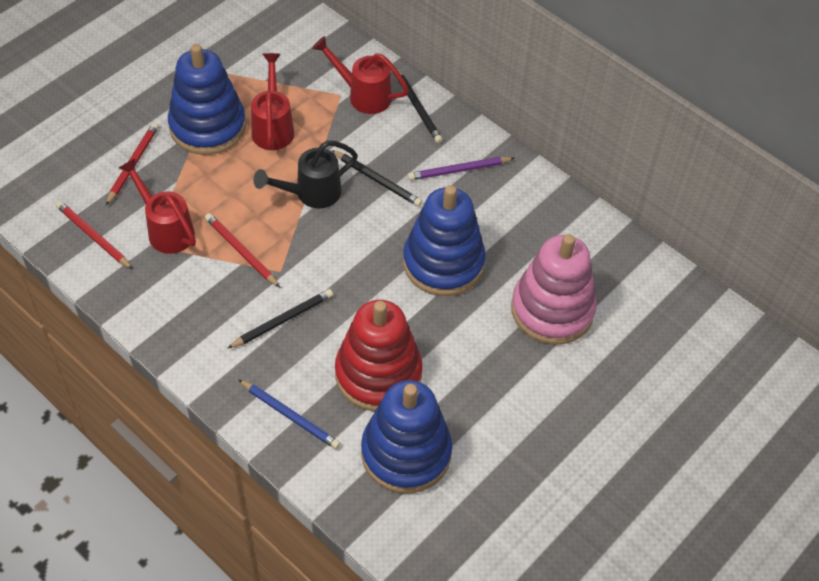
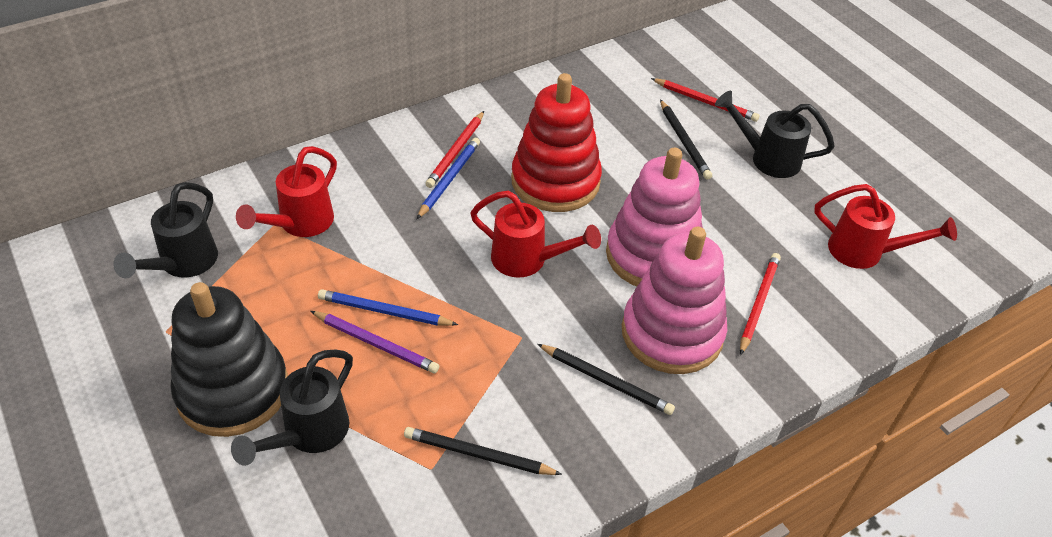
black stacking toy: none = 0 -> [170,282,288,437] = 1
black watering can: [253,140,358,209] = 1 -> [113,182,218,278] [231,349,353,466] [715,91,835,178] = 3
blue pencil: [238,379,340,449] = 1 -> [318,289,458,326] [417,138,480,219] = 2
blue stacking toy: [168,44,246,155] [361,380,452,494] [403,185,486,296] = 3 -> none = 0
pink stacking toy: [511,234,597,345] = 1 -> [606,148,703,286] [622,227,727,374] = 2

